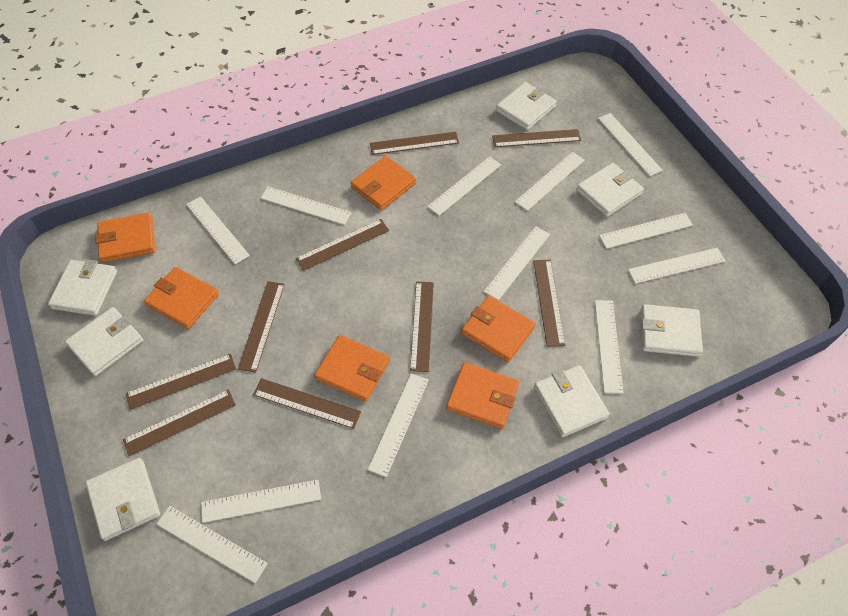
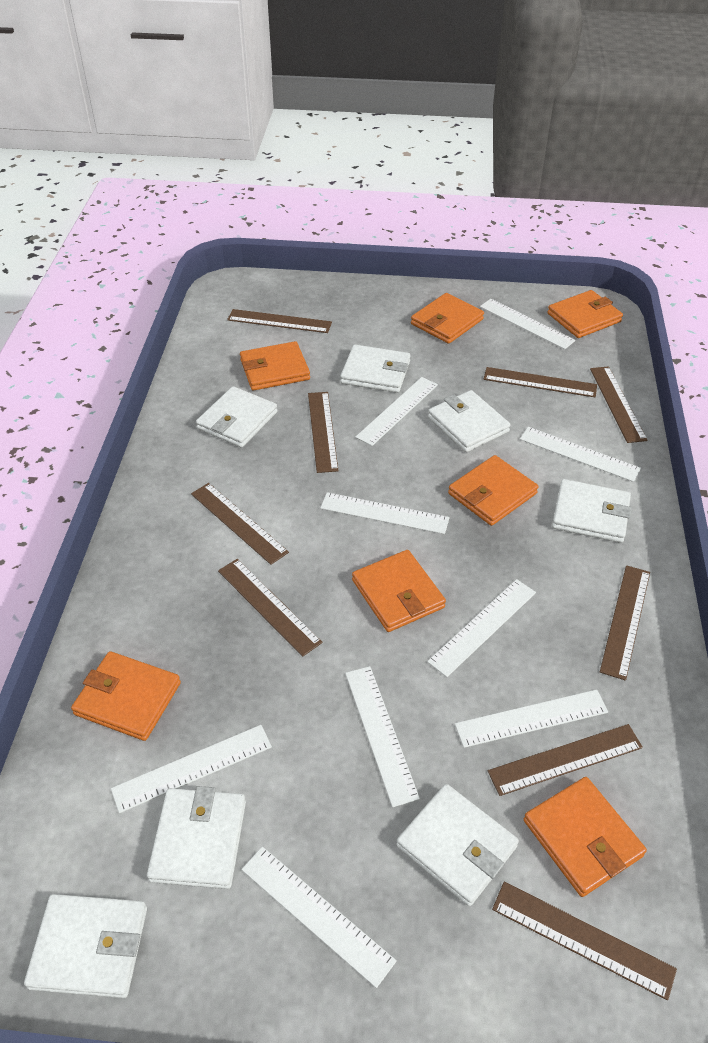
orange wallet: [95,213,155,263] [144,267,219,329] [314,335,390,402] [351,156,416,210] [446,362,519,429] [461,296,535,362] = 6 -> [71,651,181,741] [240,341,310,391] [352,550,446,632] [411,293,484,344] [448,455,539,526] [524,777,647,897] [547,290,623,338] = 7
white ruler: [157,506,268,583] [186,197,250,265] [201,480,321,523] [260,186,352,225] [368,373,429,477] [427,156,501,216] [484,226,550,300] [515,152,585,211] [595,300,624,393] [598,113,663,176] [599,213,693,249] [628,248,725,284] = 12 -> [111,725,272,813] [241,847,397,988] [320,492,450,534] [345,666,420,807] [355,377,438,446] [427,579,536,677] [455,690,608,748] [480,299,575,349] [520,427,641,482] = 9

